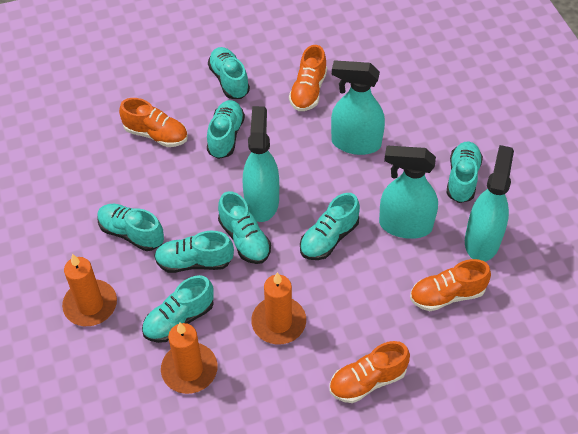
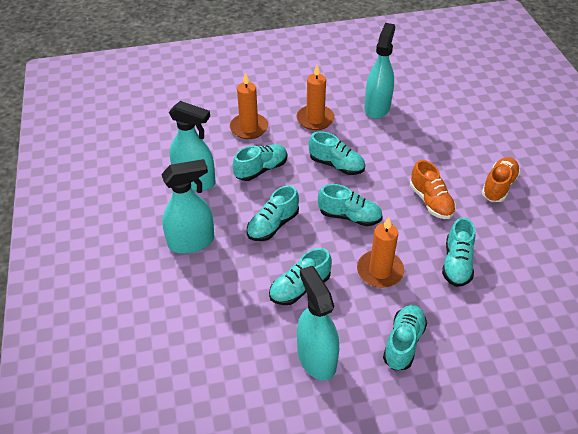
orange shoe: [119,98,188,147] [289,45,327,111] [329,341,410,403] [410,259,491,311] = 4 -> [410,160,456,219] [482,157,520,202] = 2
turquoise shoe: [98,204,164,251] [142,275,214,343] [154,231,234,273] [207,100,245,159] [208,47,250,99] [218,191,271,264] [300,193,360,260] [447,142,483,203] = 8 -> [233,144,287,181] [247,185,299,241] [269,248,332,305] [308,131,365,175] [318,184,382,226] [383,305,427,370] [442,217,475,287] = 7

